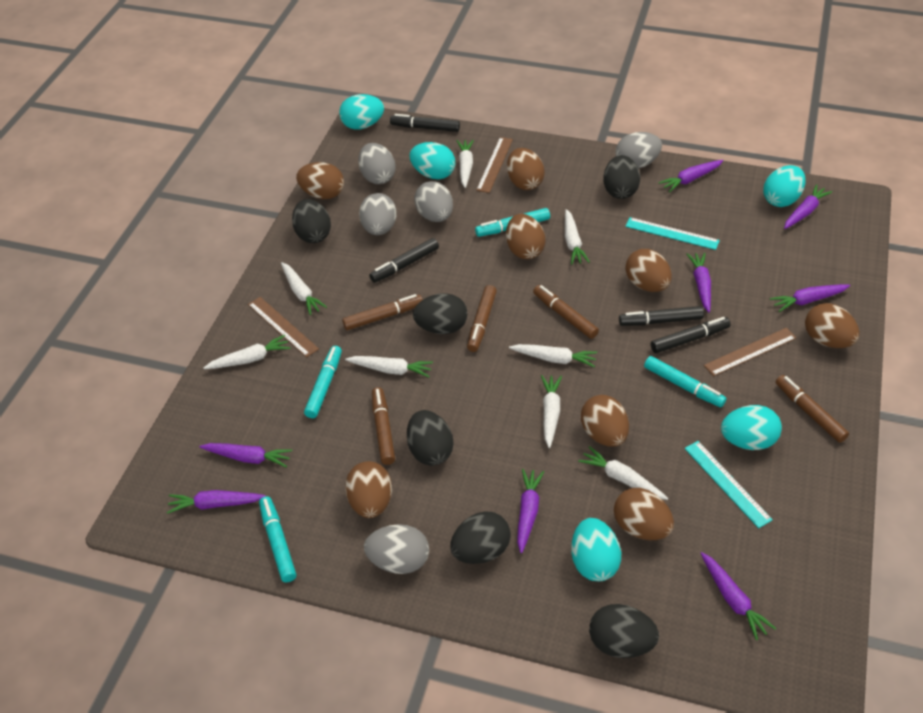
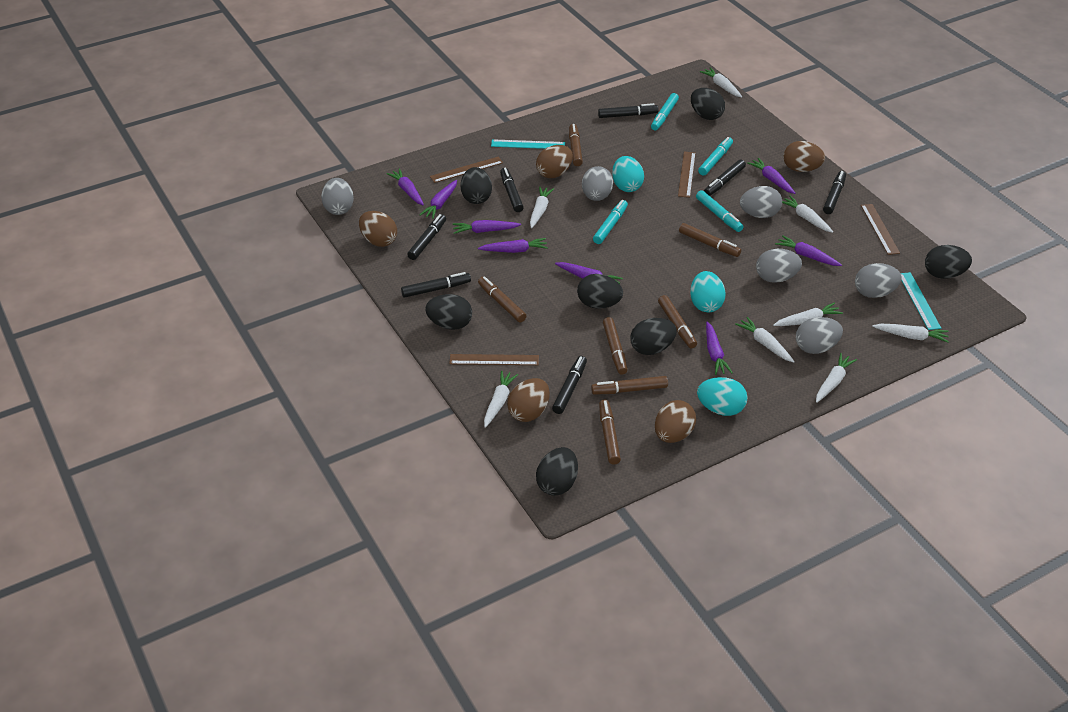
black egg: [292,199,331,243] [407,410,453,466] [413,293,467,334] [450,511,511,564] [589,604,659,658] [603,155,640,199] = 6 -> [425,294,472,330] [460,167,492,204] [536,447,578,496] [577,274,623,309] [630,318,677,355] [691,88,725,120] [925,245,972,279] = 7
black marker: [369,238,439,283] [390,114,460,132] [619,306,704,326] [651,317,731,353] = 4 -> [401,272,471,298] [407,214,446,260] [500,168,524,212] [552,356,587,414] [598,103,659,118] [704,159,746,196] [823,171,846,214] = 7
brown egg: [296,162,344,199] [345,461,392,518] [506,214,546,259] [507,148,545,190] [581,395,629,447] [614,488,674,540] [625,249,672,292] [805,303,859,348] = 8 -> [359,211,397,247] [507,378,550,422] [536,145,573,178] [655,400,696,443] [783,141,825,172] = 5
brown marker: [342,294,423,330] [372,387,395,465] [467,285,497,352] [533,285,599,339] [775,375,849,443] = 5 -> [478,276,526,322] [569,124,583,166] [591,376,668,395] [599,400,621,465] [603,317,627,375] [658,295,697,348] [679,223,741,257] = 7
brown ruler: [248,297,319,357] [476,137,513,193] [704,328,796,376] = 3 -> [430,157,503,183] [449,354,539,365] [678,152,696,198] [861,204,900,255] = 4
grey egg: [358,143,396,184] [359,193,397,235] [364,524,429,574] [414,181,453,222] [615,132,662,168] = 5 -> [321,178,354,215] [582,166,613,201] [740,186,782,218] [756,249,802,283] [796,317,843,354] [855,263,902,298] = 6
turquoise egg: [339,94,384,130] [409,142,455,179] [571,518,621,581] [721,405,782,450] [763,165,806,207] = 5 -> [612,156,644,192] [690,271,726,312] [697,377,748,416] = 3

